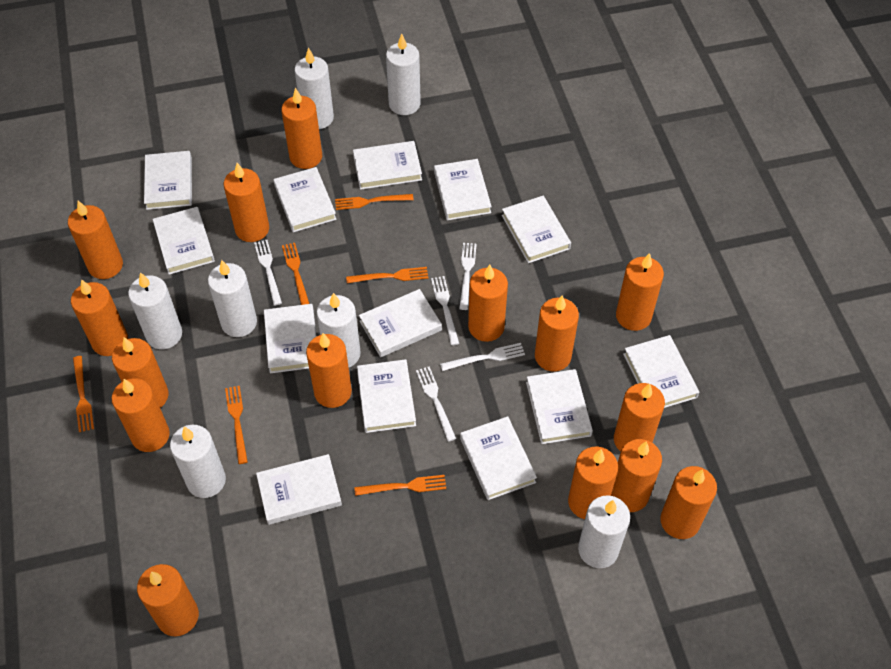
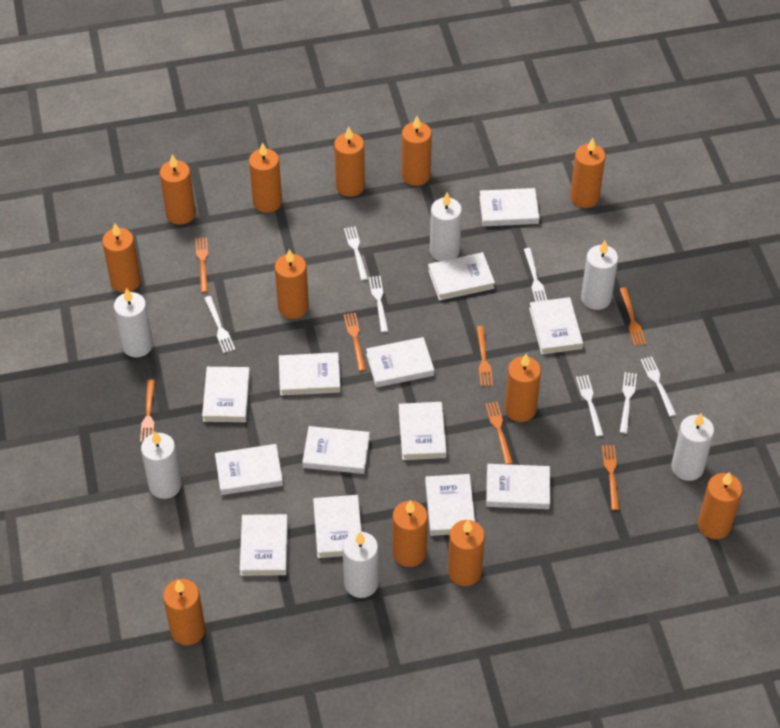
orange candle: [68,201,123,279] [71,279,128,356] [112,337,168,408] [112,378,170,452] [137,564,199,636] [224,163,269,242] [281,88,322,169] [306,333,352,408] [468,265,508,342] [535,296,579,372] [568,447,618,519] [611,439,662,512] [614,383,665,452] [616,253,664,331] [660,466,717,539] = 15 -> [102,223,141,293] [160,154,196,225] [163,579,205,645] [249,142,282,213] [275,249,309,319] [334,127,365,197] [392,500,428,567] [401,116,432,186] [448,520,485,586] [504,353,541,422] [570,138,606,208] [698,472,743,539] = 12
orange fork: [73,356,94,432] [225,386,248,464] [282,243,309,305] [335,194,414,210] [346,267,428,283] [354,475,446,496] = 6 -> [140,380,155,443] [195,237,208,293] [344,313,366,371] [476,326,493,386] [485,402,513,464] [602,445,620,510] [620,287,646,346] = 7
white candle: [128,272,182,349] [170,425,226,498] [208,260,257,337] [294,47,334,129] [317,293,361,367] [386,34,421,115] [578,495,630,568] = 7 -> [114,288,153,357] [141,431,182,499] [343,532,379,598] [430,193,462,261] [581,241,618,310] [671,413,714,481] = 6
white fork: [254,240,282,306] [416,367,456,442] [431,276,459,346] [440,343,525,371] [459,243,477,310] = 5 -> [204,296,235,353] [344,226,368,280] [369,276,388,333] [524,248,547,302] [576,375,603,437] [620,372,637,434] [640,357,677,417] = 7

